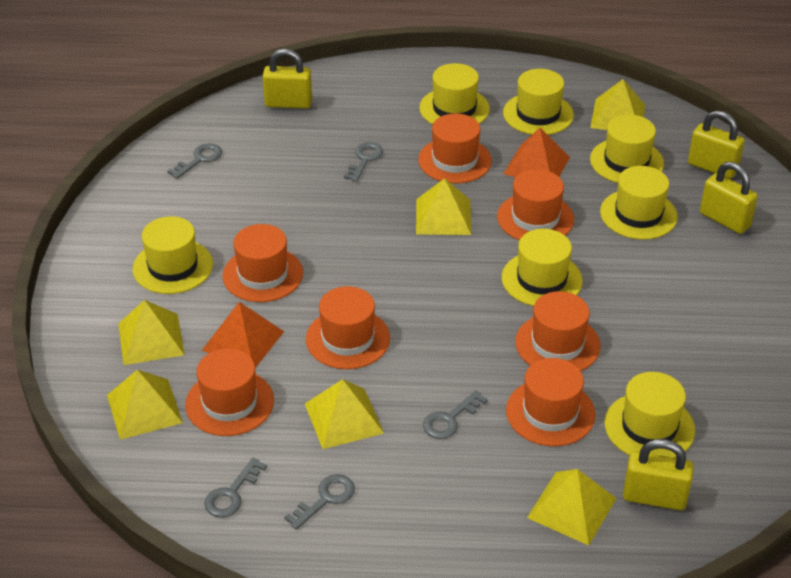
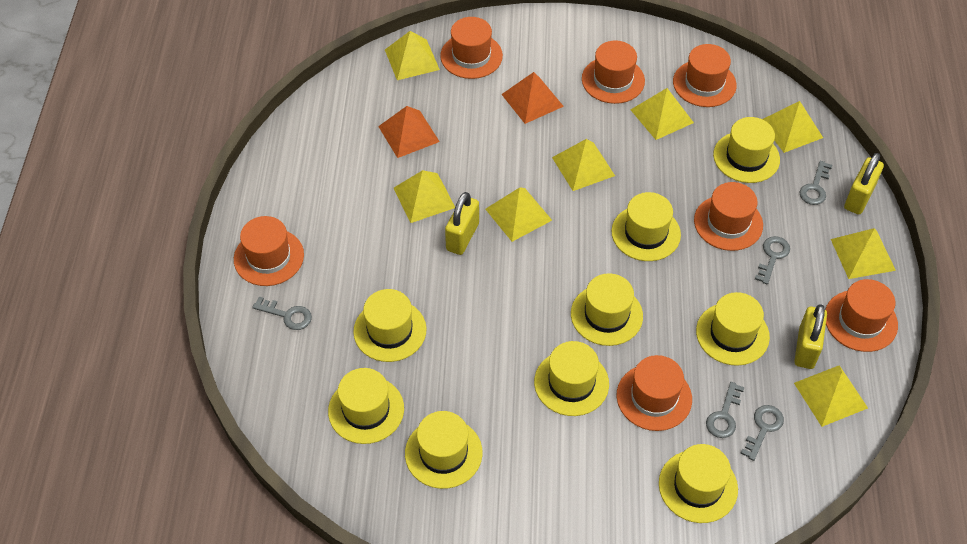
yellow hat: [133,216,213,294] [419,63,490,125] [502,229,583,306] [503,69,574,135] [590,114,664,183] [600,166,678,240] [605,372,695,458] = 7 -> [328,368,404,444] [353,289,426,362] [405,411,482,489] [534,341,609,416] [571,273,643,346] [612,192,681,261] [659,444,738,523] [696,292,770,366] [713,117,780,183] = 9
yellow padlock: [262,49,312,109] [623,439,694,510] [688,110,745,178] [700,162,758,234] = 4 -> [445,192,479,255] [794,304,827,369] [844,153,884,215] = 3
yellow pyramid: [107,370,183,440] [118,300,185,365] [305,379,384,449] [416,178,471,235] [527,469,617,546] [590,79,645,130] = 6 -> [385,31,440,80] [394,170,455,223] [485,187,552,242] [552,139,615,191] [631,88,694,140] [762,101,823,153] [794,365,868,427] [831,228,896,279] = 8

